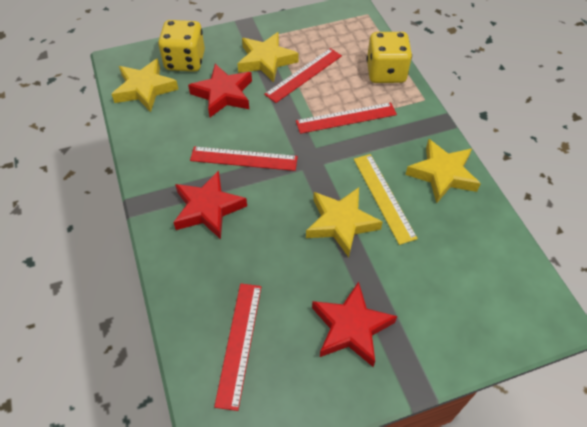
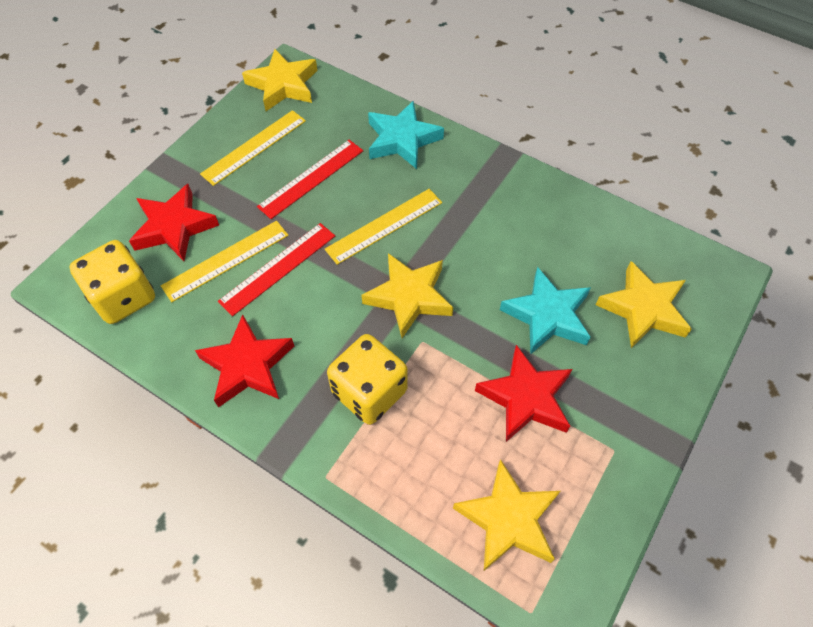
red ruler: [190,146,298,171] [214,284,262,411] [264,48,342,103] [296,102,397,134] = 4 -> [218,223,335,316] [257,140,363,219] = 2
turquoise star: none = 0 -> [368,101,444,169] [500,267,591,355] = 2
yellow ruler: [354,154,418,245] = 1 -> [161,221,289,302] [200,110,306,186] [325,189,442,265] = 3

